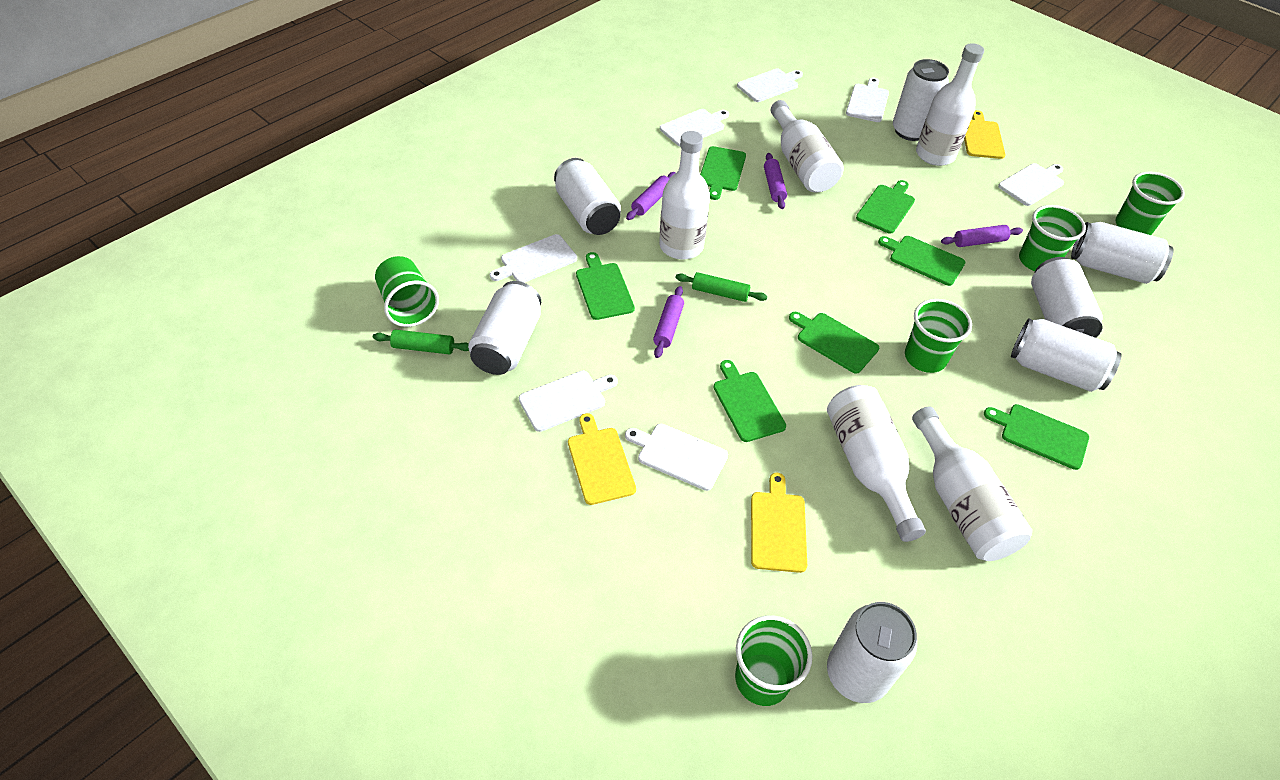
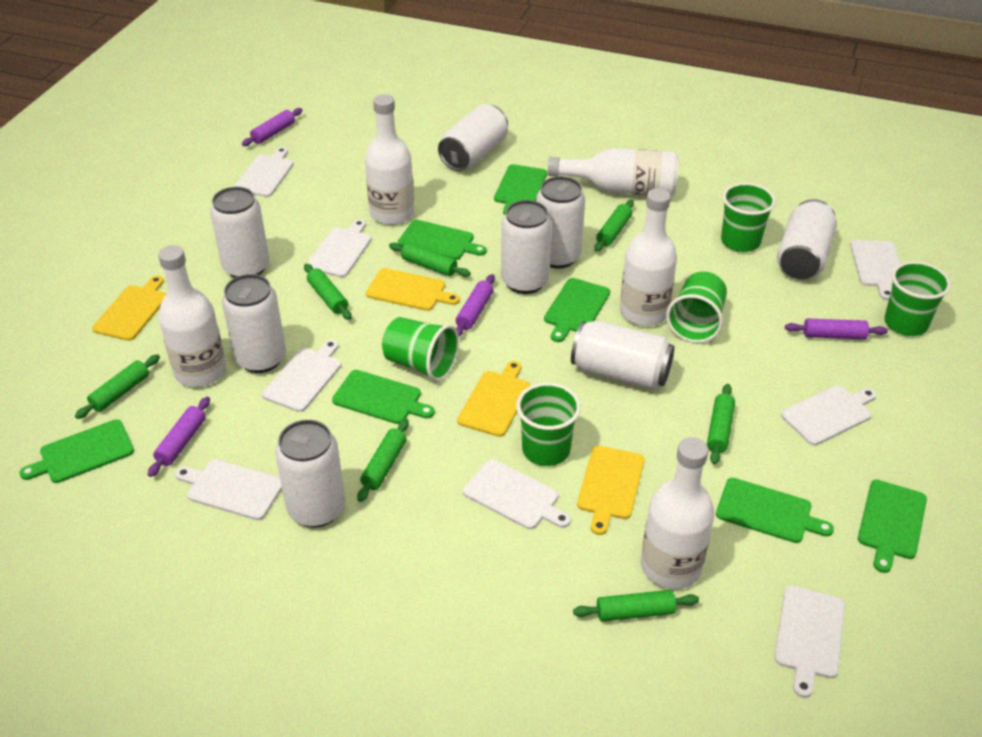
green rolling pin: [373,329,469,354] [675,272,767,302] = 2 -> [75,354,160,419] [304,264,352,320] [357,419,409,502] [389,243,471,277] [573,590,699,621] [594,200,634,252] [707,384,735,464] = 7
white can: [468,281,541,375] [554,158,621,235] [827,602,917,703] [893,59,949,141] [1011,318,1122,392] [1031,257,1103,338] [1071,222,1173,284] = 7 -> [210,187,269,278] [222,274,286,373] [275,420,346,527] [438,104,508,171] [501,200,552,294] [536,176,585,269] [571,320,674,389] [777,199,837,279] = 8
white cutting board: [490,234,577,283] [519,371,618,432] [625,424,728,491] [660,109,729,146] [737,69,803,102] [846,78,889,122] [998,163,1064,206] = 7 -> [175,459,282,520] [234,147,294,197] [262,340,341,412] [307,219,372,277] [463,459,571,529] [774,586,845,698] [781,386,876,445] [850,240,901,300] = 8
yellow cutting board: [568,413,636,505] [751,473,807,573] [964,110,1006,159] = 3 -> [92,276,167,341] [366,268,460,311] [457,361,530,437] [577,446,644,535] = 4

